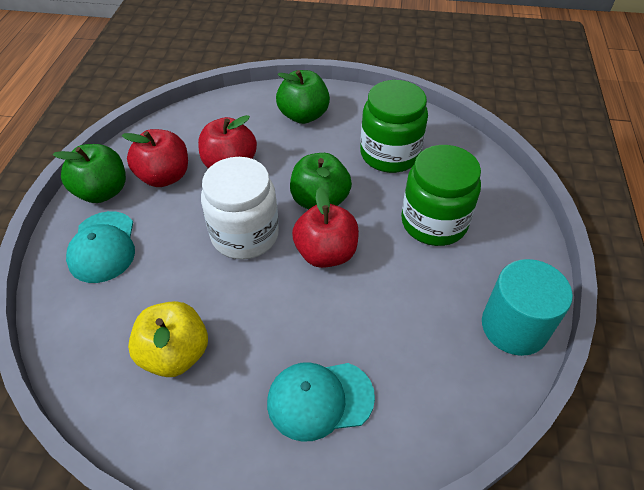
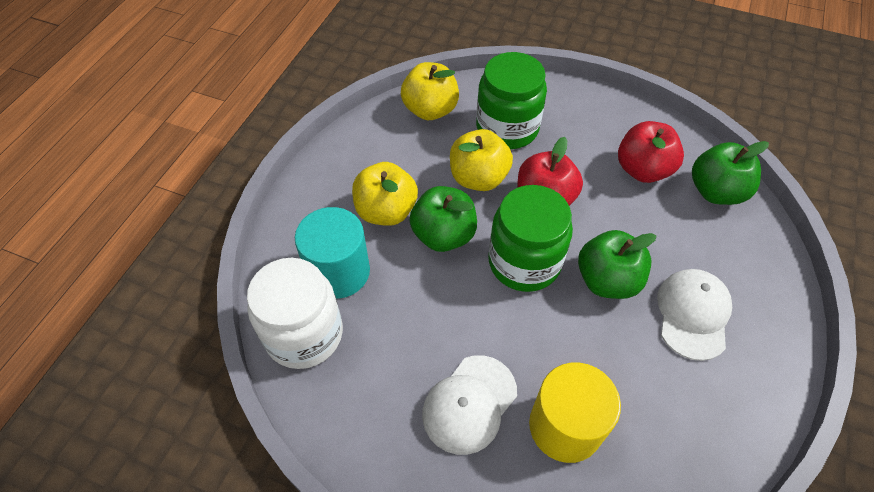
red apple: [122,129,188,187] [198,115,257,169] [292,187,359,268] = 3 -> [517,137,583,206] [618,121,684,183] = 2
turquoise cap: [66,211,135,283] [267,362,375,442] = 2 -> none = 0
white cap: none = 0 -> [422,355,517,455] [657,269,732,361] = 2
yellow apple: [128,301,208,377] = 1 -> [352,162,418,226] [401,62,459,120] [450,129,513,191] = 3
yellow cylinder: none = 0 -> [529,363,621,463] = 1

